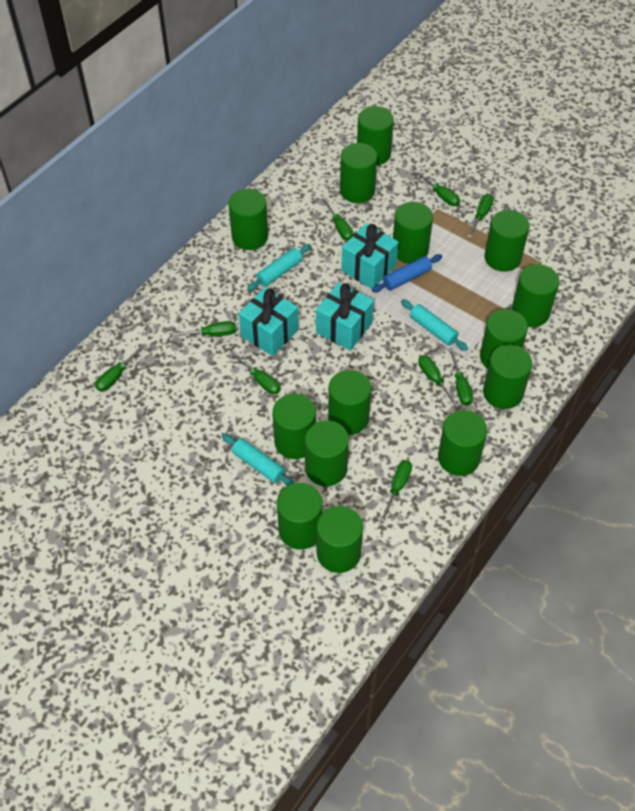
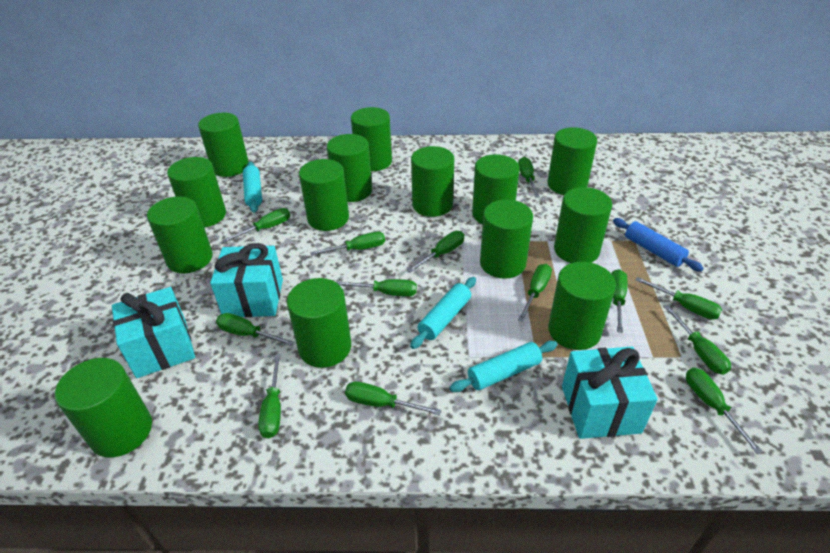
green screwdriver: [95,344,146,391] [170,321,236,337] [230,351,281,394] [321,197,353,241] [380,460,412,522] [414,170,460,206] [418,355,460,408] [449,348,473,406] [467,194,494,238] = 9 -> [216,313,295,346] [222,208,290,243] [258,354,281,438] [310,232,385,256] [336,279,417,297] [345,381,442,415] [407,231,464,273] [518,157,540,198] [518,264,552,322] [611,269,628,333] [635,277,722,319] [664,305,731,375] [686,368,763,454] = 13

